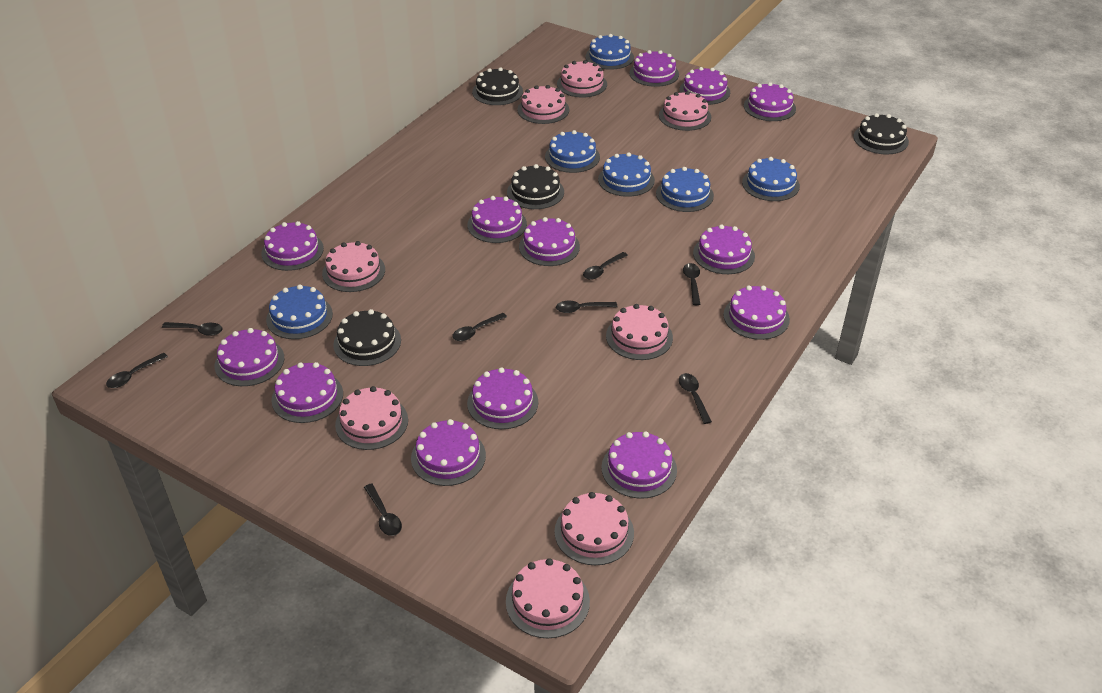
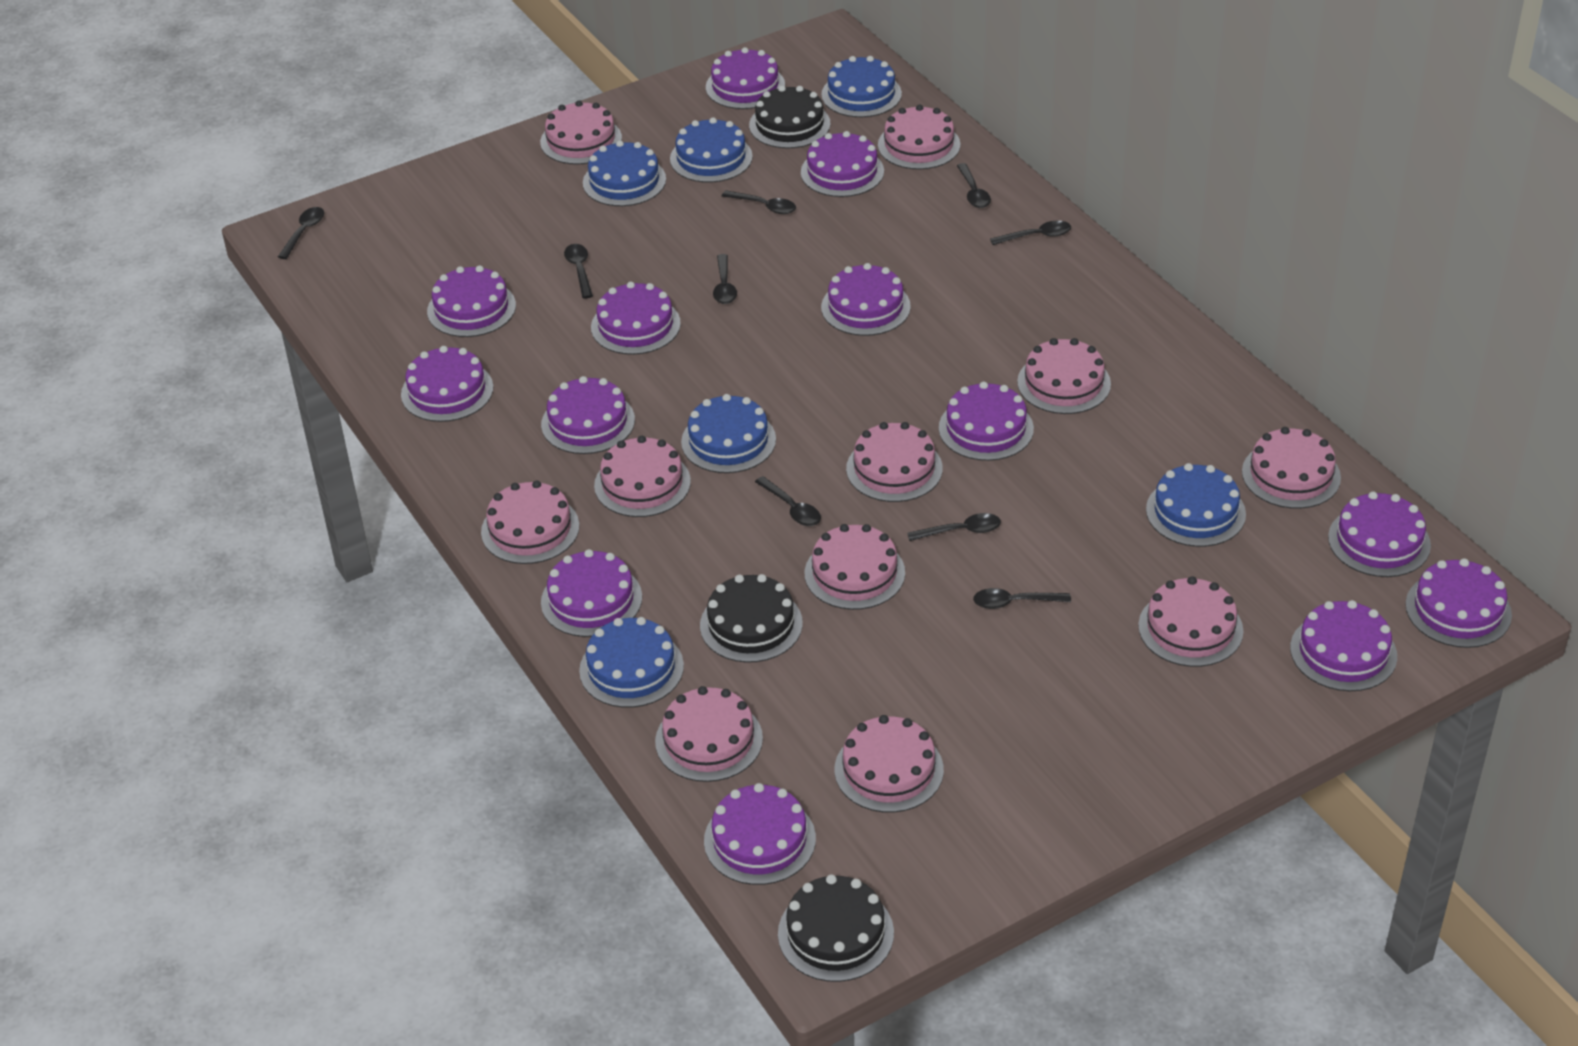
black cake: [333,309,401,366] [472,67,523,105] [507,164,564,209] [853,113,909,154] = 4 -> [700,574,803,663] [749,85,830,148] [778,874,894,982] = 3
black spoon: [106,353,168,388] [162,322,223,336] [364,483,402,536] [452,313,507,341] [556,301,617,313] [583,252,628,280] [679,373,712,424] [683,263,701,305] = 8 -> [278,207,324,259] [564,244,593,298] [713,254,737,304] [722,190,796,214] [755,476,821,526] [907,513,1001,541] [957,163,991,208] [973,588,1071,609] [990,221,1071,245] = 9
pink cake: [322,241,385,292] [335,386,408,450] [506,558,590,638] [517,85,569,124] [554,492,634,565] [557,60,607,97] [606,304,673,360] [659,91,711,131] = 8 -> [481,480,579,564] [540,100,622,165] [594,436,691,517] [655,686,763,782] [805,524,905,610] [834,715,944,813] [846,422,943,502] [878,105,960,169] [1017,338,1111,414] [1138,576,1243,667] [1242,427,1341,509] = 11

